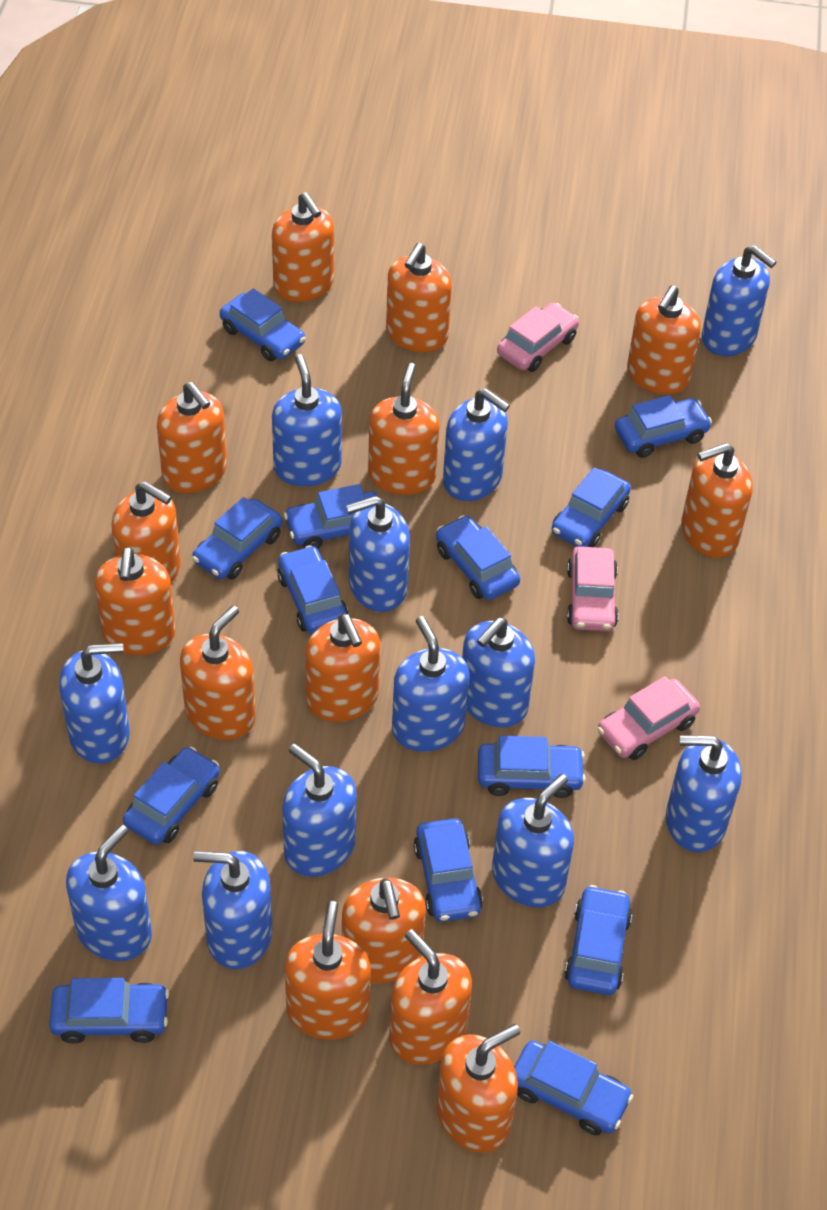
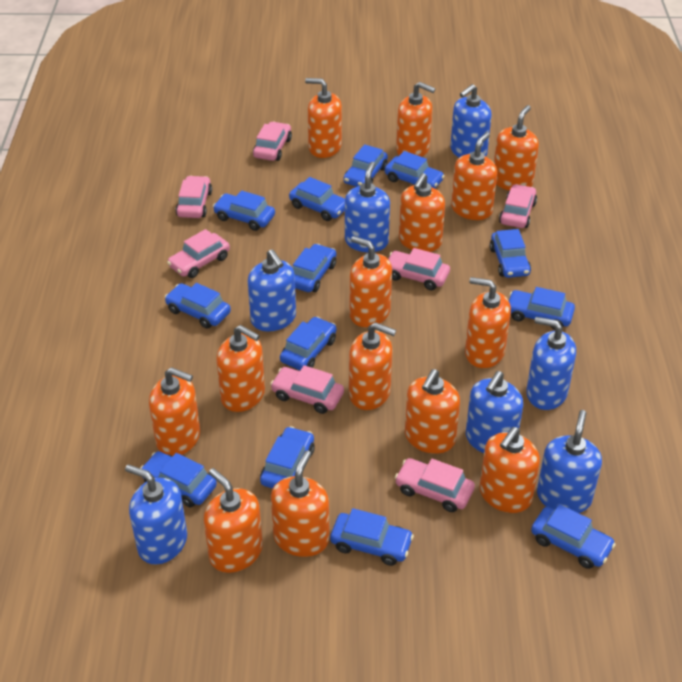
blue soap dispenser: [59,643,130,764] [66,824,152,961] [193,851,272,969] [272,354,342,486] [282,744,357,877] [346,496,410,612] [392,616,470,752] [443,388,510,501] [462,617,535,727] [492,774,574,907] [666,735,742,852] [702,245,776,356] = 12 -> [125,464,187,565] [248,249,296,331] [345,162,390,252] [450,84,492,158] [466,371,523,453] [526,317,576,410] [537,410,602,513] = 7
pink car: [497,303,579,372] [567,546,619,631] [598,676,700,760] = 3 -> [167,229,230,278] [176,176,212,218] [253,122,292,161] [270,365,344,414] [388,248,450,290] [395,458,475,512] [499,184,537,228] = 7

